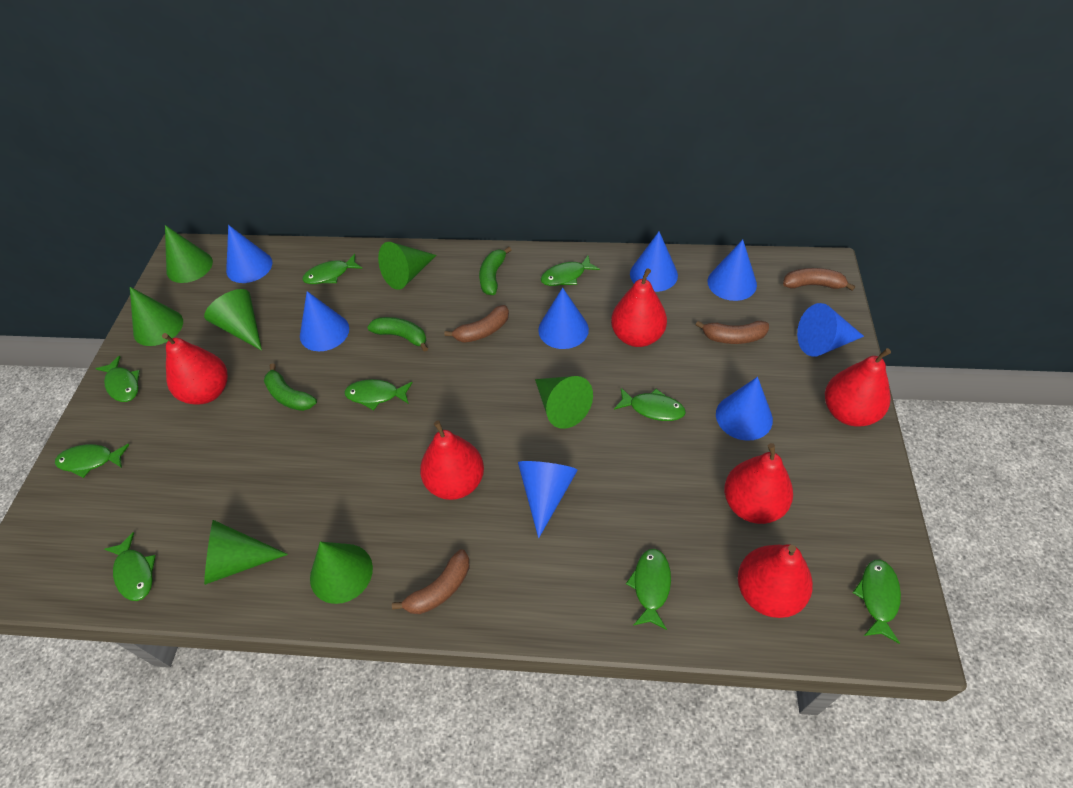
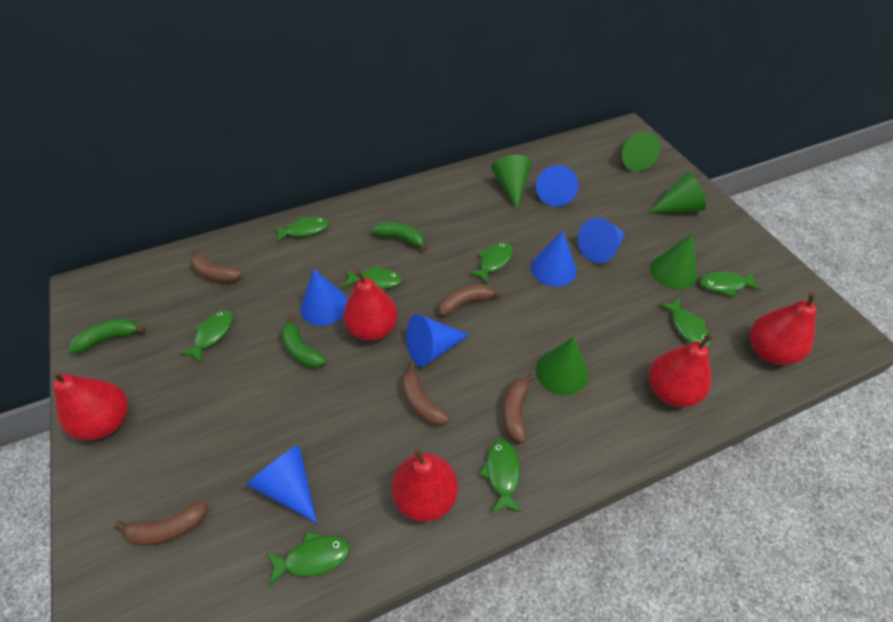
blue cone: [226,225,272,283] [300,291,349,351] [518,461,578,538] [538,288,589,349] [630,232,678,292] [708,240,757,301] [716,377,773,441] [797,303,864,357] = 8 -> [246,445,317,523] [300,269,348,326] [406,314,470,367] [531,231,577,287] [536,165,578,206] [578,218,625,263] = 6
brown banana: [392,549,469,614] [444,305,509,343] [696,321,769,344] [783,268,855,291] = 4 -> [114,501,208,546] [190,249,242,283] [401,362,449,425] [439,284,502,316] [502,373,535,443] = 5
green cone: [130,287,183,346] [165,225,213,283] [204,289,262,351] [204,520,288,585] [310,542,373,604] [378,242,436,290] [535,376,593,429] = 7 -> [491,155,532,209] [536,337,588,395] [622,132,661,172] [648,172,706,213] [650,233,697,289] = 5
green fish: [55,444,130,478] [95,356,140,402] [104,532,156,601] [303,254,362,284] [344,379,413,410] [541,256,600,286] [614,388,686,421] [626,549,671,630] [852,560,901,644] = 9 -> [180,310,233,363] [267,531,350,587] [274,217,329,242] [342,265,402,289] [469,242,513,284] [480,439,522,513] [659,298,710,347] [699,271,761,297] = 8
red pear: [162,333,228,405] [420,421,484,500] [611,268,667,347] [724,443,793,524] [738,544,813,618] [825,348,891,427] = 6 -> [53,370,128,440] [343,270,398,341] [391,448,458,522] [649,333,713,407] [750,292,816,365] = 5

